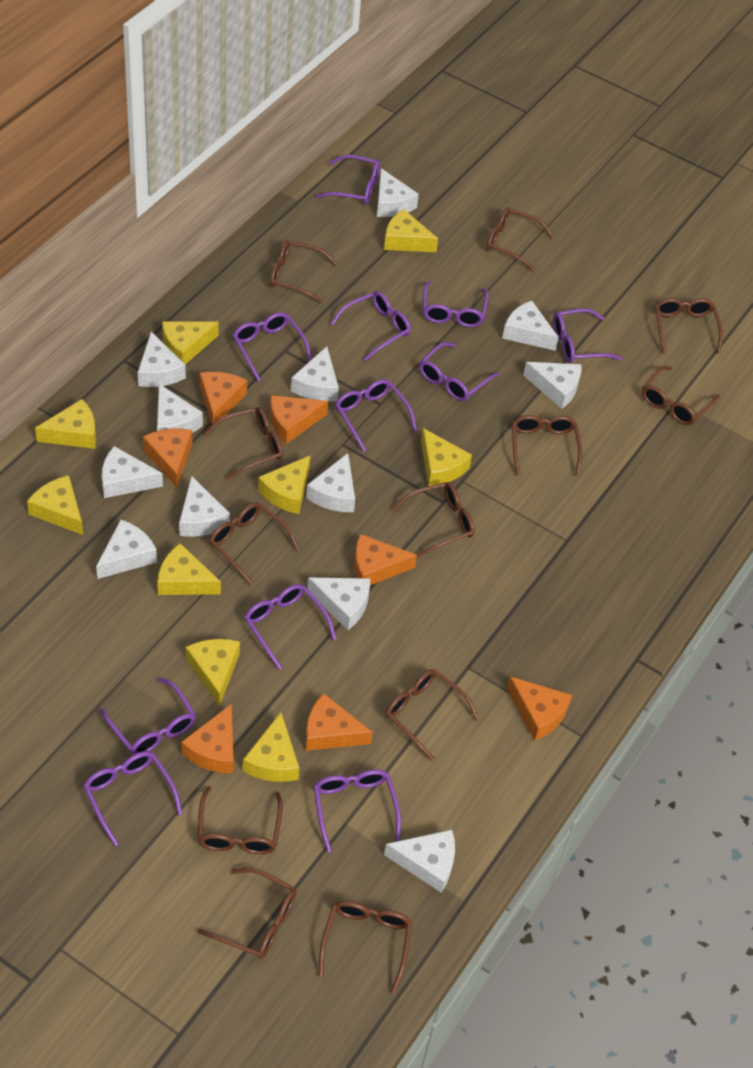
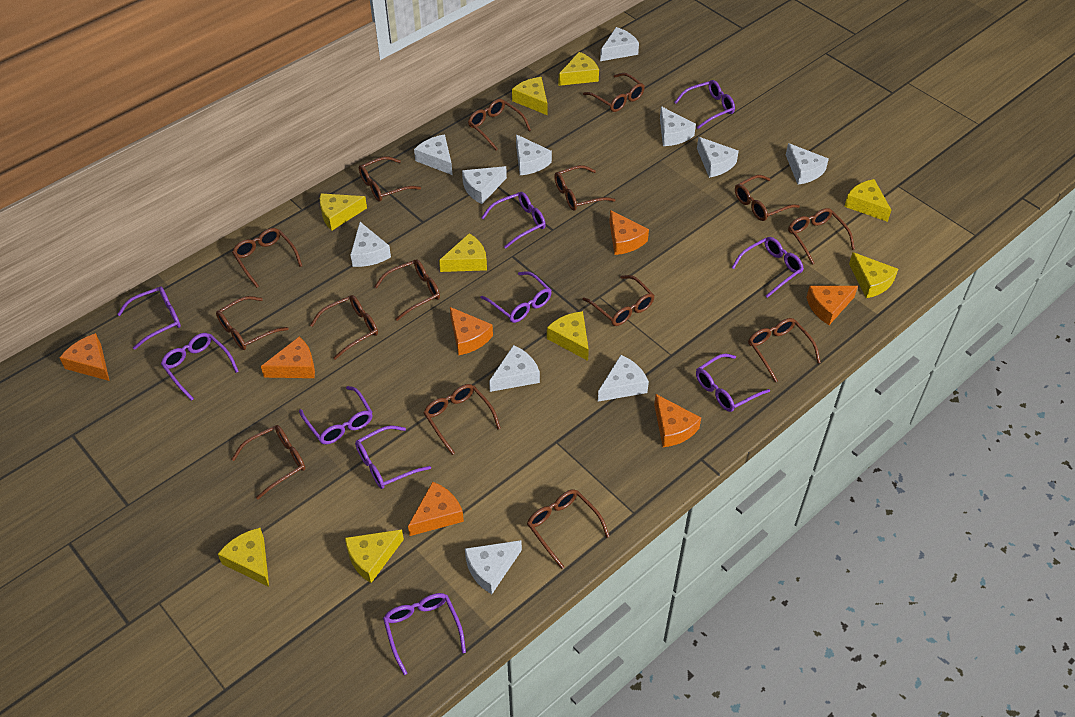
brown glasses: [197,786,283,854] [197,868,297,959] [204,407,283,480] [209,502,300,585] [270,240,338,303] [319,901,412,994] [385,669,479,761] [392,482,475,557] [486,208,554,271] [512,415,582,476] [642,366,720,425] [655,298,723,354] = 12 -> [216,296,289,350] [231,425,305,499] [232,228,302,288] [310,295,378,360] [359,157,421,201] [374,259,440,321] [423,384,501,455] [468,99,531,151] [527,489,610,569] [554,165,615,210] [582,275,655,326] [583,73,645,112] [735,175,800,221] [748,318,821,382] [788,208,855,265] = 15
purple glasses: [83,751,182,846] [100,678,196,755] [233,312,312,381] [244,584,336,670] [314,769,401,853] [316,154,380,205] [331,291,411,361] [335,379,417,452] [419,342,500,401] [423,281,489,327] [553,308,622,363] = 11 -> [117,286,181,350] [161,333,239,401] [299,386,373,444] [355,425,431,489] [383,593,466,675] [481,192,546,249] [481,271,552,323] [674,80,735,129] [696,354,770,412] [731,237,804,298] = 10
white cheese: [96,519,157,579] [102,446,163,498] [138,332,186,387] [157,384,203,433] [179,476,230,537] [291,346,339,402] [306,453,355,512] [307,578,370,630] [377,168,419,217] [384,829,455,893] [502,300,559,351] [523,362,581,409] = 12 -> [350,222,391,267] [414,134,452,175] [462,166,507,204] [465,540,522,594] [489,345,540,392] [516,134,552,175] [598,355,649,402] [600,27,639,61] [660,106,696,146] [697,137,739,178] [786,143,829,184] = 11

